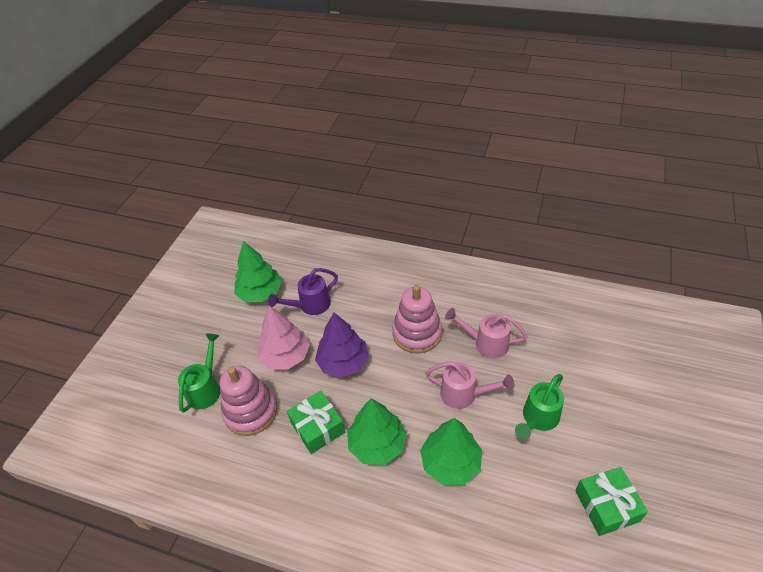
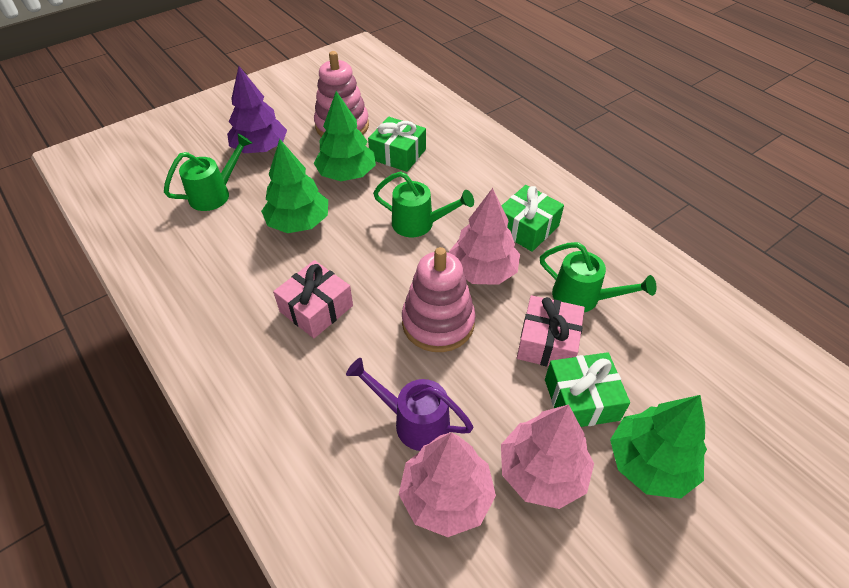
green gift: [287,391,345,454] [576,467,648,536] = 2 -> [368,117,426,172] [502,185,564,252] [545,352,630,427] = 3
green watering can: [178,333,220,413] [515,374,564,440] = 2 -> [164,134,252,211] [373,171,474,237] [540,242,656,312] = 3
pink gift: none = 0 -> [273,260,353,338] [517,295,585,367] = 2
pink tree: [257,306,310,370] = 1 -> [399,432,496,537] [448,188,520,285] [501,404,594,509] = 3
pink watering can: [425,361,514,409] [445,308,528,358] = 2 -> none = 0

